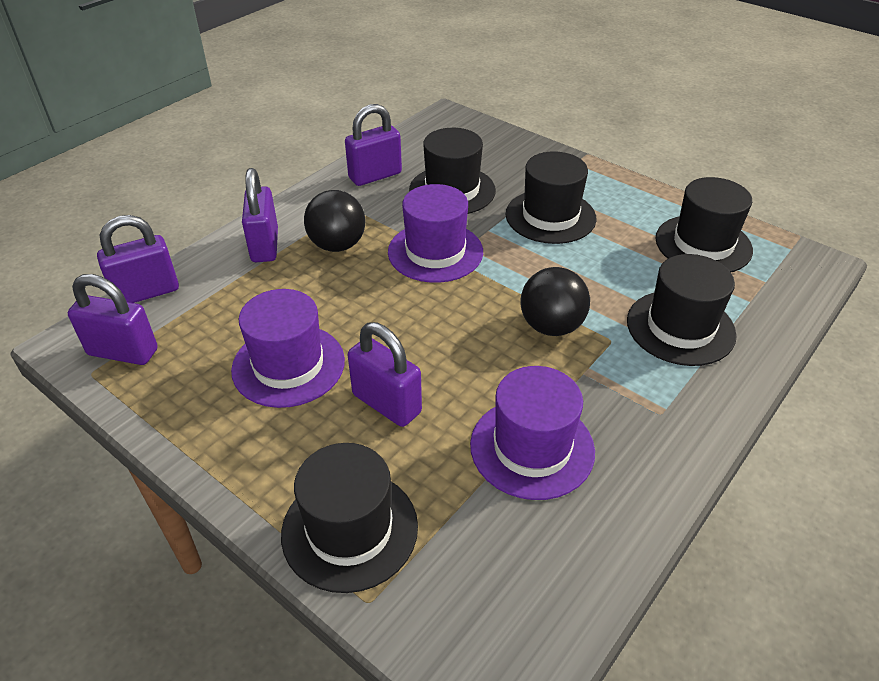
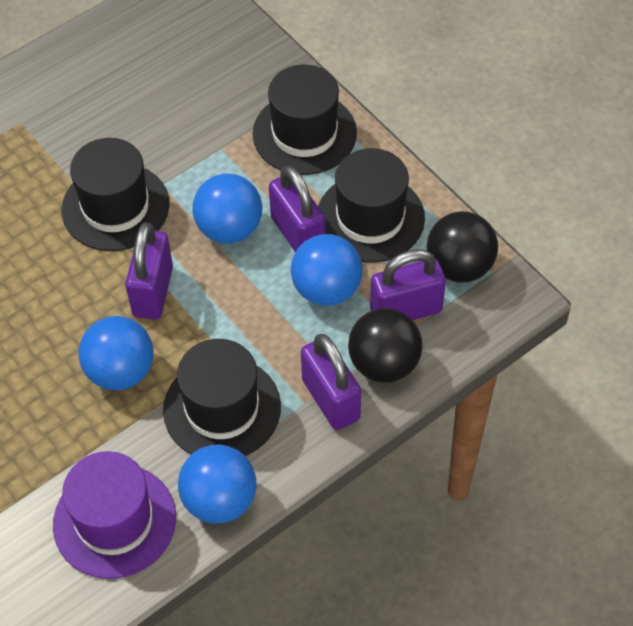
black hat: [281,443,418,593] [409,128,496,214] [506,151,596,244] [627,254,737,366] [655,177,753,272] = 5 -> [62,138,169,251] [163,339,281,456] [252,65,357,175] [318,148,425,263] = 4
blue ball: none = 0 -> [78,316,154,390] [178,444,256,524] [192,174,262,244] [291,234,363,306] = 4
purple hat: [231,289,345,408] [388,184,483,283] [470,366,595,500] = 3 -> [53,451,176,579] = 1
purple padlock: [68,274,158,365] [97,215,179,303] [242,168,278,262] [345,104,402,186] [348,322,422,427] = 5 -> [125,222,173,320] [269,165,325,252] [301,334,361,430] [370,249,446,320] = 4

